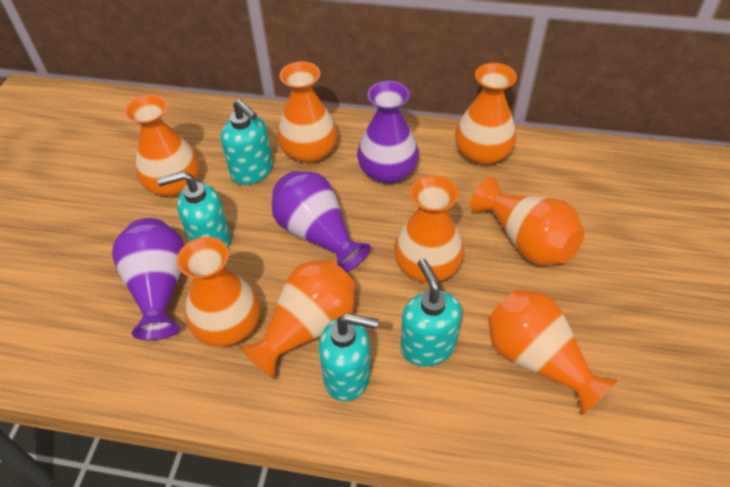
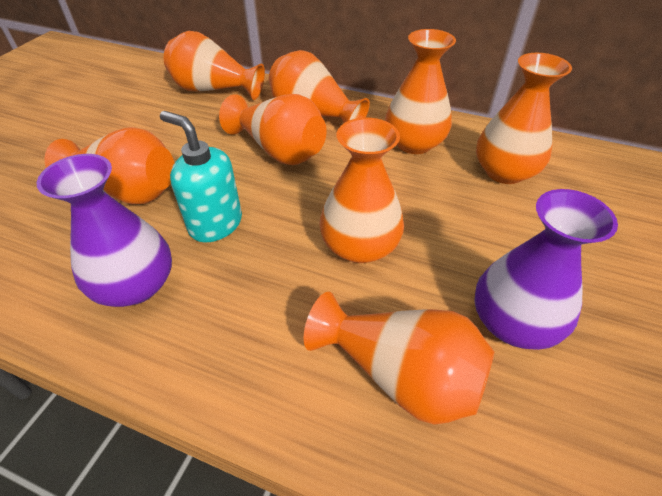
purple vase: [112,218,184,340] [272,171,371,272] [357,81,419,184] = 3 -> [37,154,172,307] [474,189,618,350] = 2
turquoise soap dispenser: [157,171,231,248] [221,99,273,185] [319,313,378,402] [401,259,462,367] = 4 -> [160,111,242,242] = 1

